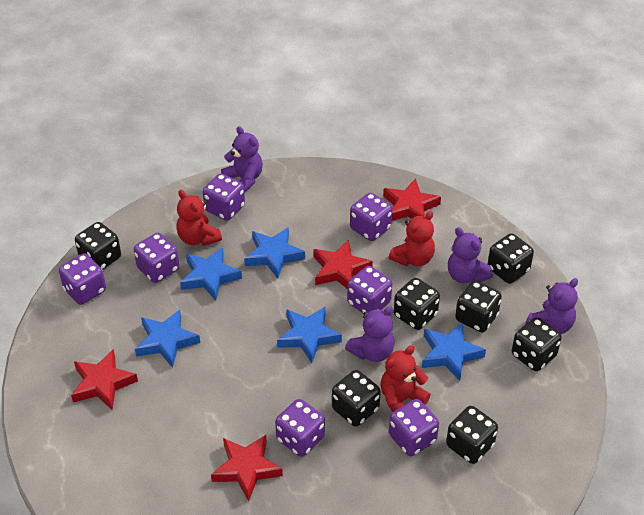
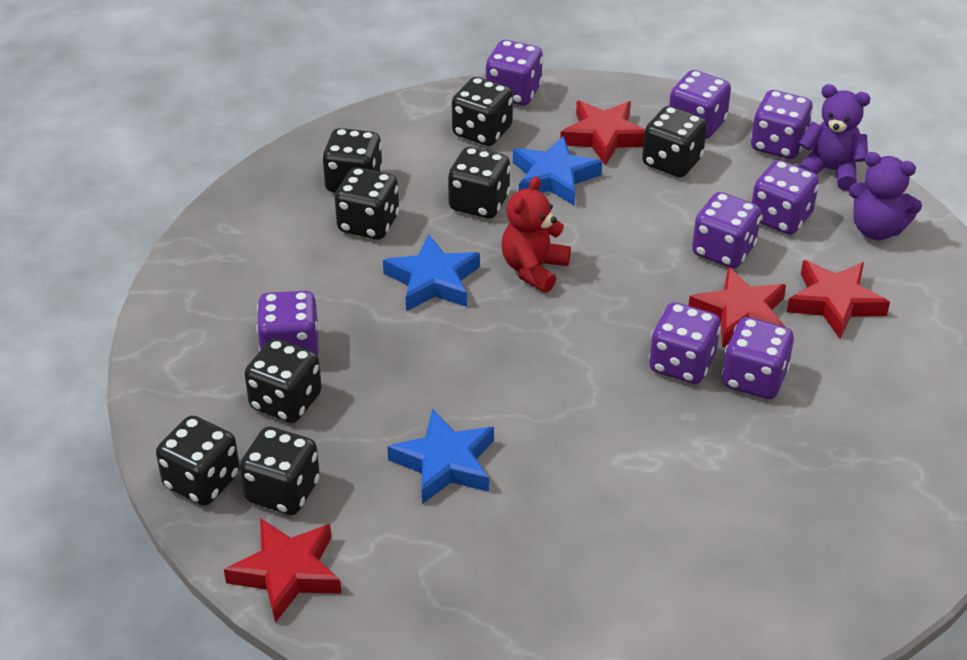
black dice: [75,222,121,270] [332,370,381,426] [394,278,440,330] [446,406,498,464] [455,281,502,332] [487,233,534,284] [512,317,562,371] = 7 -> [156,415,240,506] [240,427,320,515] [245,339,322,423] [322,128,383,193] [335,167,399,239] [448,147,510,218] [452,77,513,146] [642,106,707,177] = 8
blue star: [135,310,200,368] [180,247,242,301] [244,227,305,279] [277,306,342,363] [422,322,486,381] = 5 -> [383,234,480,311] [387,409,494,504] [513,136,602,206] = 3
purple dice: [59,254,106,305] [134,233,179,283] [203,173,245,221] [275,399,325,457] [347,266,392,314] [350,193,392,241] [389,399,439,456] = 7 -> [257,291,319,356] [485,40,543,106] [649,302,721,384] [669,70,731,139] [692,192,761,268] [722,317,794,399] [751,90,813,159] [752,160,819,235] = 8
purple teddy bear: [221,126,263,193] [345,306,395,362] [448,227,493,284] [526,278,578,334] = 4 -> [798,84,870,191] [849,152,922,240] = 2
red teddy bear: [176,190,222,246] [381,345,431,413] [389,211,435,266] = 3 -> [502,176,571,293] = 1

